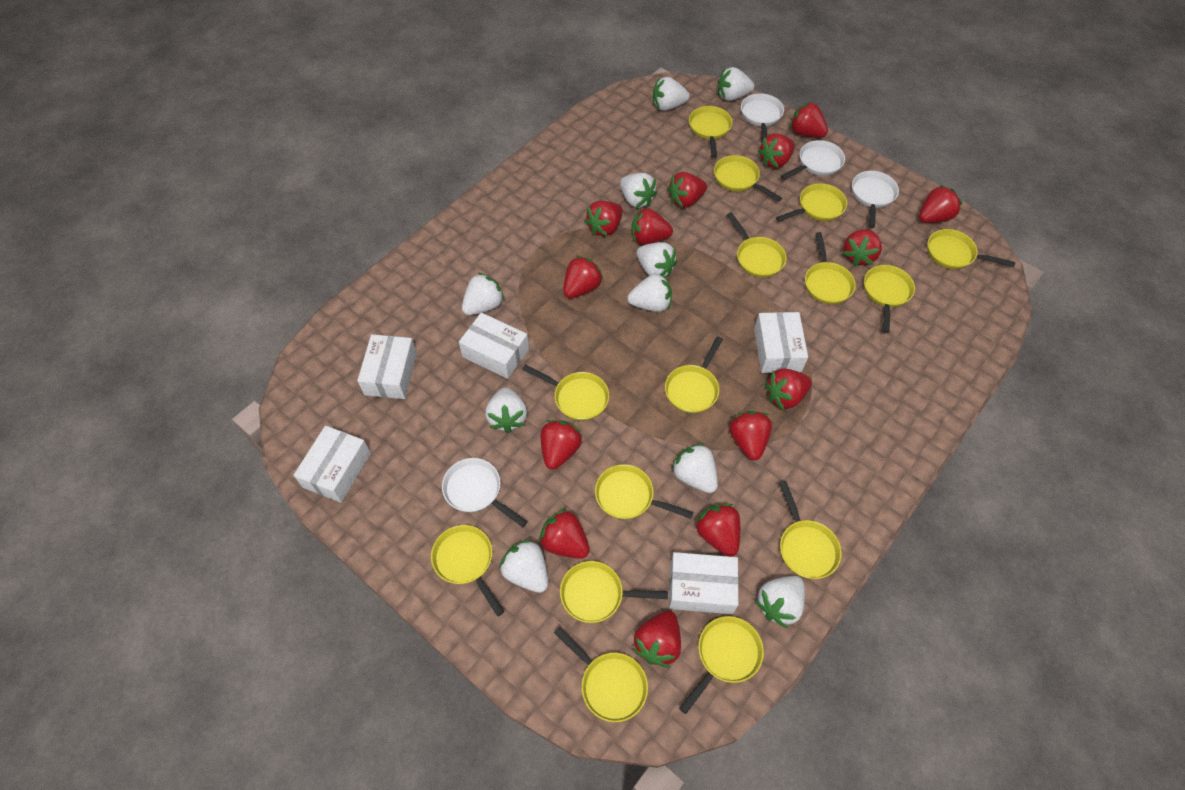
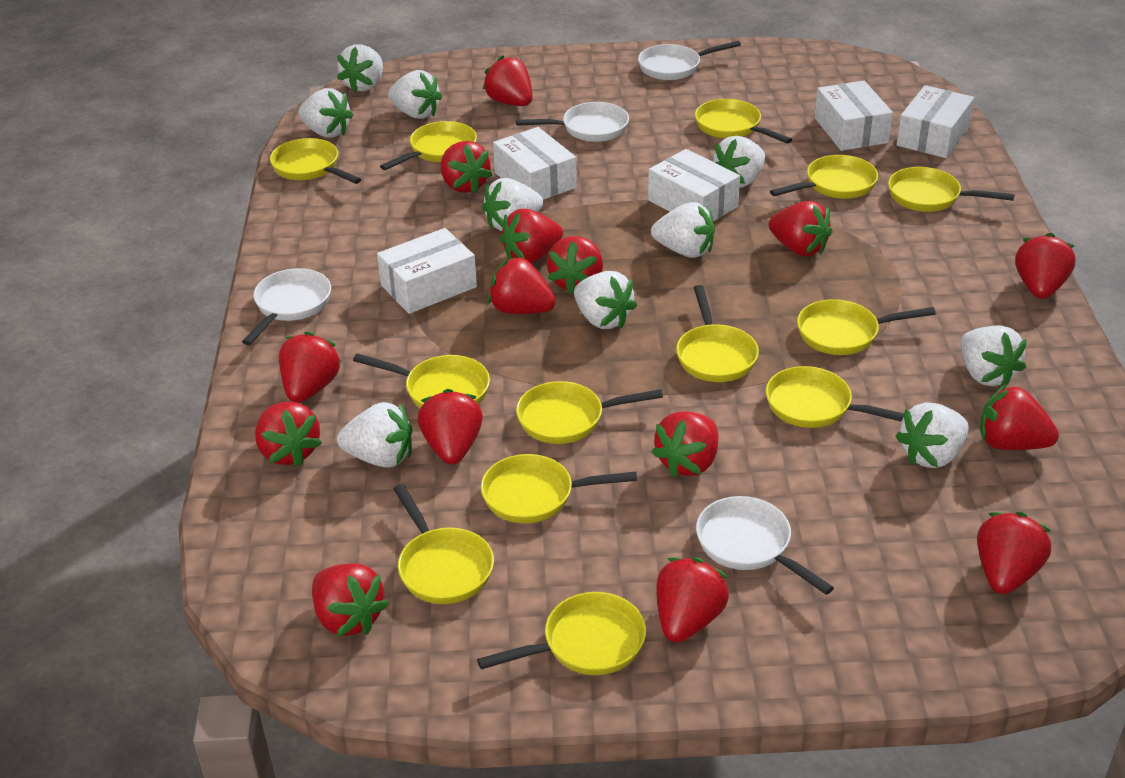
red strawberry: [538,509,590,559] [541,420,582,470] [563,255,603,298] [585,201,623,236] [631,208,673,245] [632,611,681,668] [667,172,707,208] [694,504,740,557] [729,411,772,460] [757,133,795,168] [765,368,812,410] [790,101,828,137] [843,229,882,266] [919,185,962,223] = 14 -> [255,402,322,467] [279,331,342,403] [312,563,389,637] [418,389,483,465] [441,141,492,193] [483,55,532,106] [488,257,556,314] [500,209,563,263] [547,236,603,294] [651,411,718,477] [656,557,729,643] [769,201,832,256] [977,512,1051,594] [980,385,1059,450] [1015,233,1076,299] = 15
yellow pan: [431,525,504,616] [522,364,609,421] [554,627,648,722] [560,561,668,623] [595,464,694,519] [665,336,723,414] [679,616,764,714] [689,106,733,158] [714,155,782,202] [727,212,786,278] [776,183,847,222] [779,481,841,579] [805,232,856,304] [864,265,915,333] [927,229,1015,269] = 15 -> [270,138,361,184] [353,353,490,408] [380,121,477,170] [393,484,494,604] [477,592,646,675] [481,454,637,523] [516,381,663,444] [676,285,759,382] [695,99,792,144] [766,366,904,428] [770,155,878,199] [797,299,936,355] [888,167,1015,212] = 13

